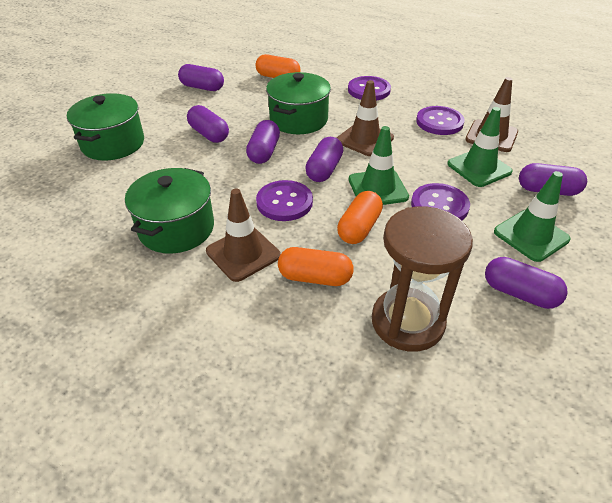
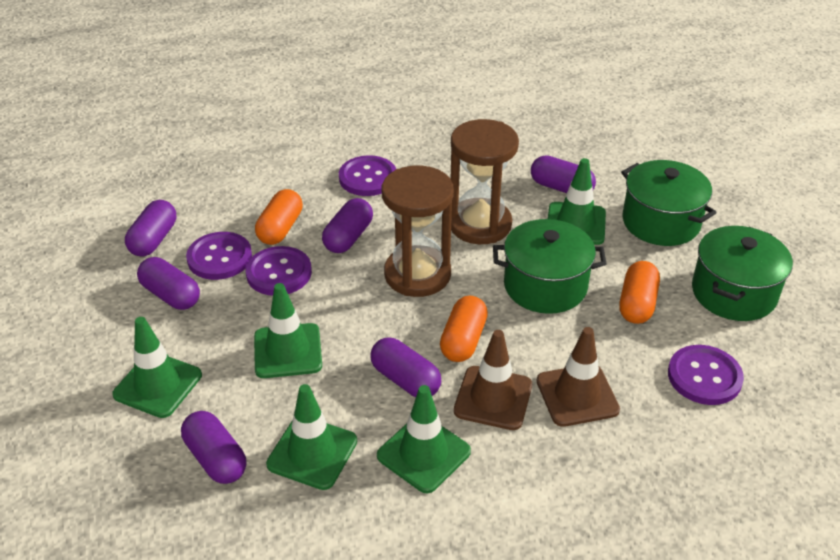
brown hourglass: [372,206,473,352] = 1 -> [382,165,454,297] [451,119,519,244] = 2
brown traffic cone: [206,188,281,282] [337,80,394,156] [465,77,518,152] = 3 -> [454,330,532,430] [536,327,620,427] = 2
green traffic cone: [349,126,409,205] [447,107,513,187] [494,171,571,262] = 3 -> [112,317,202,418] [254,283,322,378] [266,384,357,490] [377,385,471,493] [548,158,606,245] = 5

